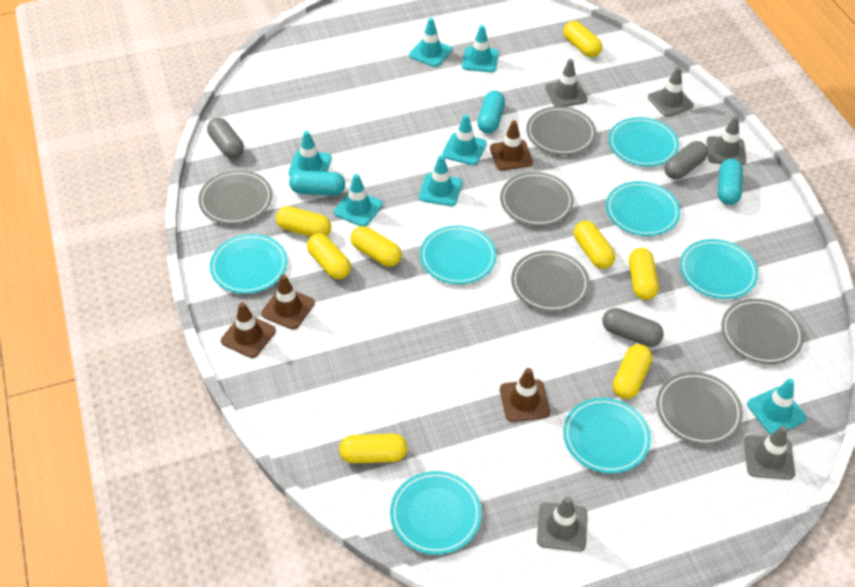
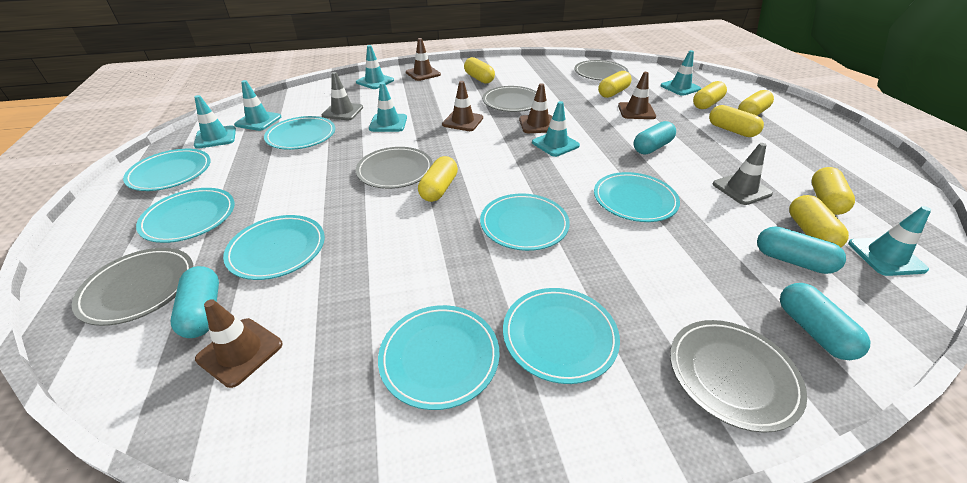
brown traffic cone: [221,302,276,358] [261,274,315,330] [490,120,533,171] [500,368,550,422] = 4 -> [195,299,283,388] [406,38,441,81] [442,81,483,131] [519,83,552,133] [618,72,656,119] = 5
grey capsule: [207,118,244,159] [602,308,664,347] [664,141,708,179] = 3 -> none = 0
grey plate: [198,170,272,224] [500,172,574,226] [511,251,590,312] [526,106,596,155] [656,372,743,445] [721,299,804,364] = 6 -> [72,248,194,326] [356,147,433,189] [482,86,537,112] [574,60,629,81] [670,320,807,433] = 5
grey traffic cone: [537,496,587,552] [545,59,588,107] [648,67,694,117] [706,116,746,165] [744,426,795,480] = 5 -> [321,72,363,120] [713,143,773,205] = 2
turquoise capsule: [289,171,345,196] [477,91,505,133] [718,159,743,205] = 3 -> [171,266,219,338] [634,121,676,154] [757,226,846,274] [780,283,870,360] = 4
turquoise plate: [210,234,287,294] [390,471,482,555] [420,225,496,284] [563,398,651,473] [606,181,680,236] [608,117,679,167] [680,239,758,299] = 7 -> [123,149,211,191] [136,188,235,243] [223,215,325,280] [264,116,335,150] [378,305,500,410] [480,193,570,251] [503,288,620,384] [594,172,680,222] = 8

